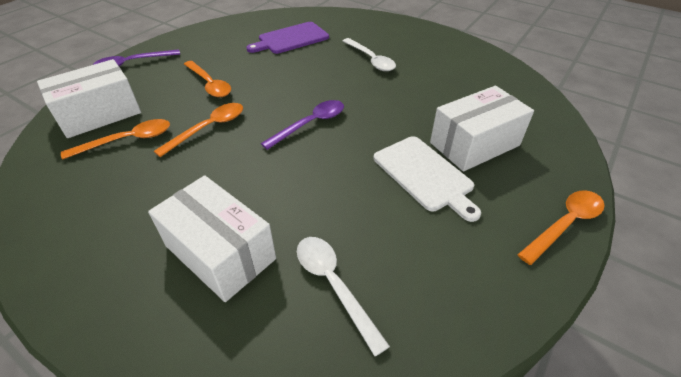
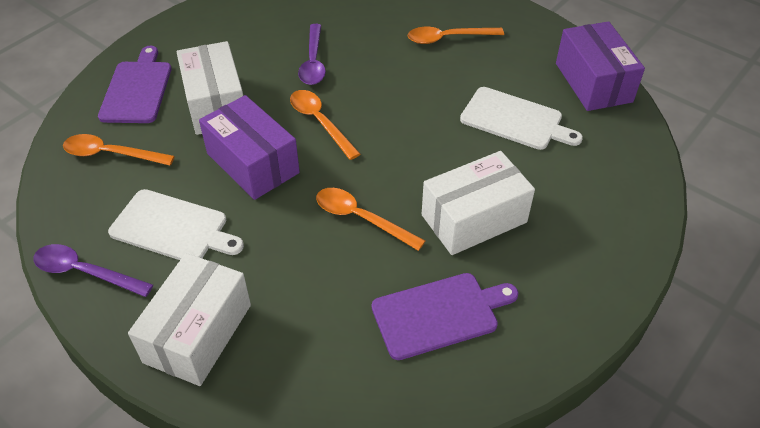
purple box: none = 0 -> [199,95,300,200] [556,21,645,111] = 2
purple cutting board: [246,22,329,54] = 1 -> [98,46,172,123] [372,273,518,360] = 2
white cutting board: [374,136,481,222] = 1 -> [108,189,244,260] [460,87,583,150] = 2
white spoon: [297,237,390,356] [343,38,396,71] = 2 -> none = 0

